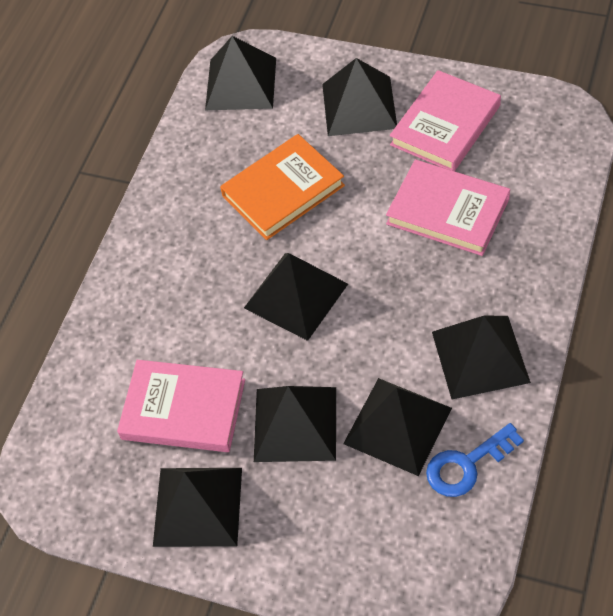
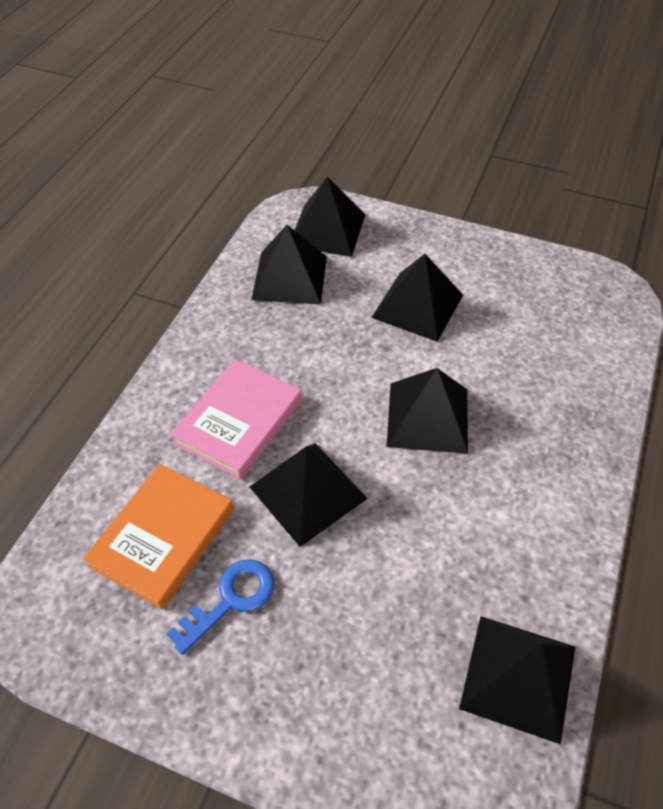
black pyramid: [153,468,242,547] [205,36,276,110] [244,253,348,341] [254,386,336,462] [322,58,397,136] [343,378,452,476] [432,316,531,399] = 7 -> [250,443,368,547] [251,225,327,305] [294,177,365,257] [371,254,463,342] [387,368,468,454] [459,616,575,744] = 6
pink book: [117,360,245,452] [386,159,510,256] [390,70,501,171] = 3 -> [170,359,302,480] = 1

